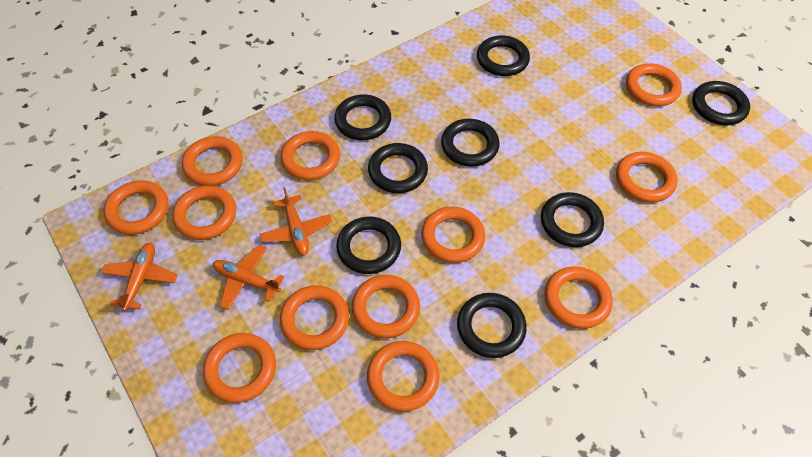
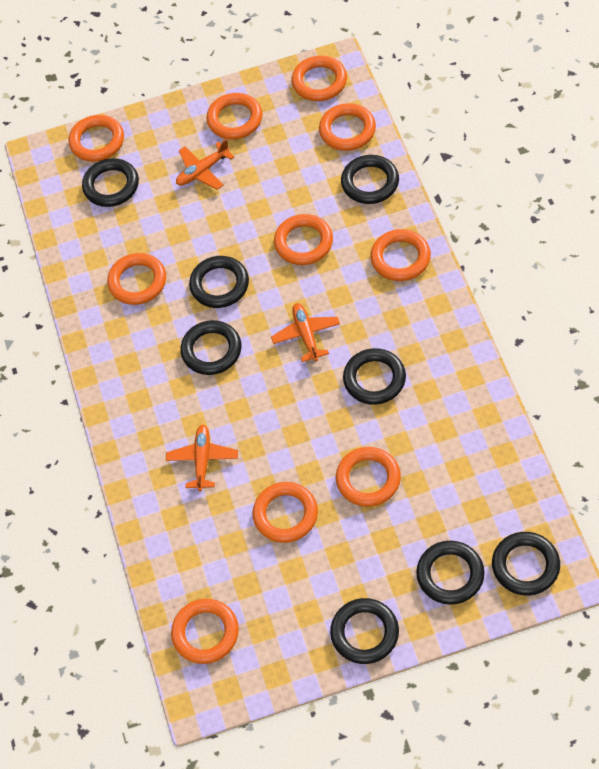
orange ring: [104,180,168,235] [172,185,236,240] [182,136,242,186] [203,333,276,403] [280,131,340,180] [280,285,349,350] [352,275,420,338] [367,341,439,412] [421,207,485,263] [544,266,613,329] [616,152,677,203] [626,63,682,106] = 12 -> [68,115,124,162] [107,253,166,305] [171,599,239,664] [207,93,263,139] [253,482,318,543] [274,214,333,265] [292,56,347,101] [319,103,376,151] [336,447,401,507] [370,229,431,281] = 10

